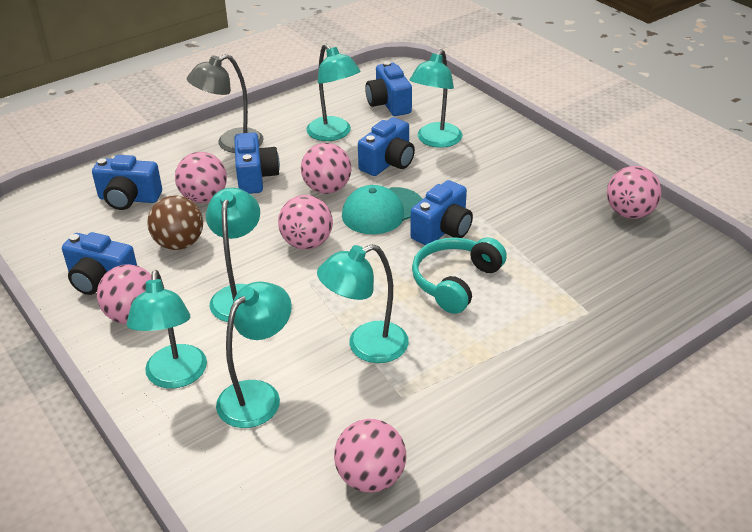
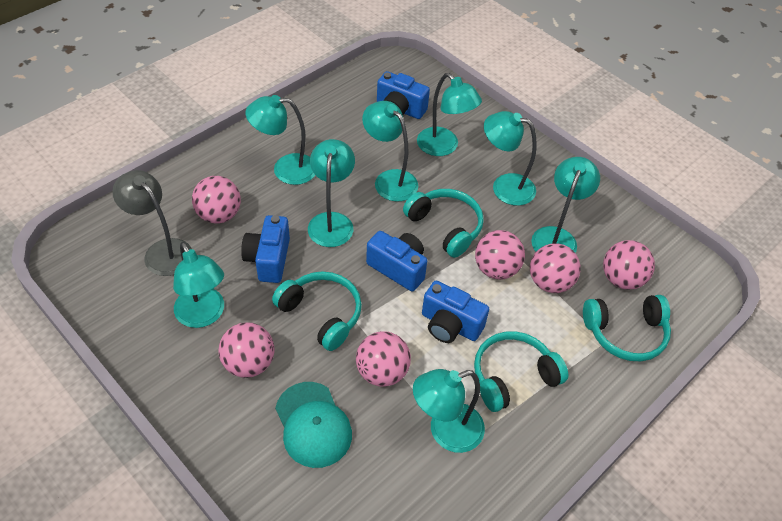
blue camera: [62,232,137,295] [92,155,162,210] [234,132,280,194] [358,118,415,176] [365,61,412,116] [410,180,473,245] = 6 -> [241,215,290,283] [366,231,427,291] [377,71,430,119] [422,281,489,343] = 4
brown ball: [147,195,203,250] = 1 -> none = 0
turquoise headphones: [412,237,507,314] = 1 -> [272,271,362,351] [403,189,484,258] [474,331,568,412] [583,295,671,361] = 4
turquoise lamp: [127,270,207,388] [206,187,260,322] [216,281,292,428] [306,44,361,141] [317,244,409,363] [410,49,462,148] = 6 -> [173,242,224,328] [245,95,315,185] [308,139,355,247] [362,101,418,201] [413,369,485,453] [417,73,482,156] [484,111,537,206] [531,157,600,253] = 8

